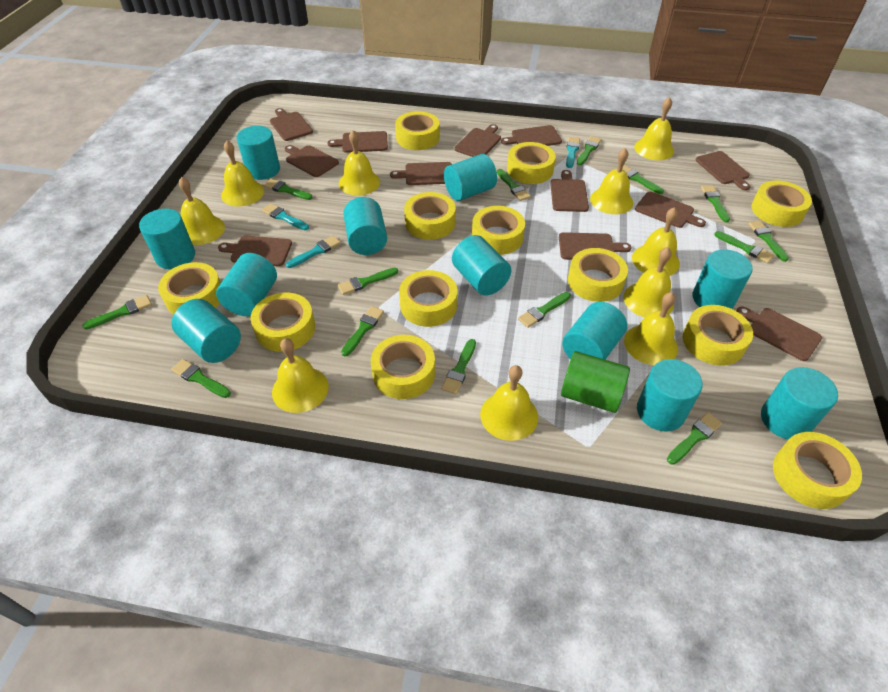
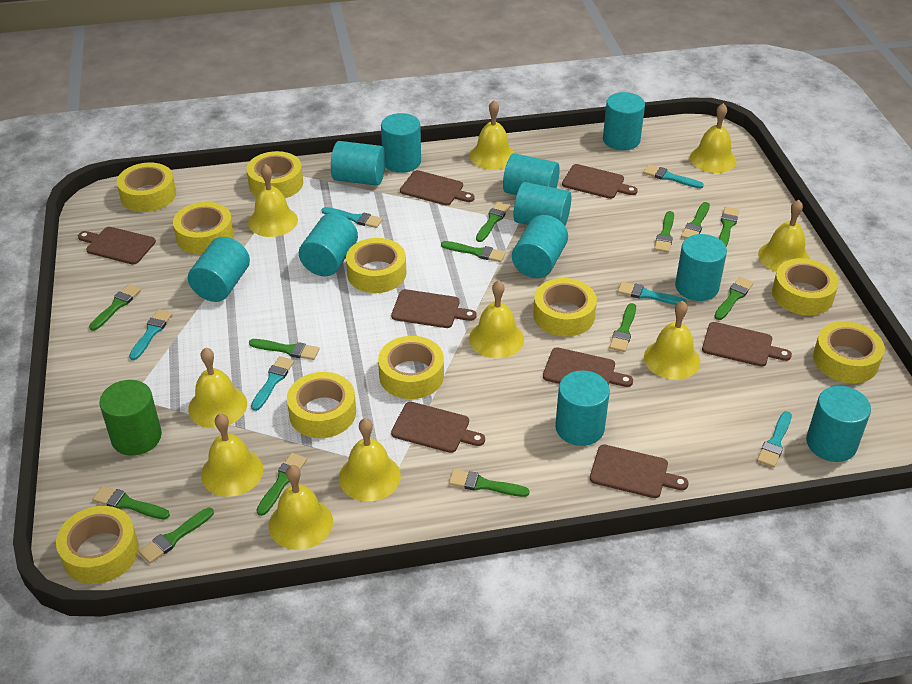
brown cutting board: [218,236,292,267] [270,108,313,141] [285,145,339,177] [327,131,388,153] [390,162,452,185] [454,124,501,157] [501,125,562,146] [550,170,589,212] [559,232,632,260] [635,191,706,228] [695,151,751,191] [737,306,822,361] = 12 -> [78,227,156,265] [391,289,477,328] [391,402,485,453] [400,170,475,205] [543,347,633,387] [562,164,638,199] [590,444,689,498] [702,322,792,367] = 8
green brush: [82,295,152,329] [171,359,231,398] [264,179,313,200] [338,268,398,295] [341,306,384,356] [442,339,476,394] [497,169,531,201] [518,292,571,328] [577,136,602,165] [622,165,664,194] [667,412,722,465] [701,185,730,222] [714,231,774,263] [748,220,789,262] = 14 -> [89,284,141,331] [92,486,170,520] [138,508,214,564] [249,339,319,360] [257,453,307,516] [441,241,506,262] [449,469,530,497] [476,202,510,242] [609,303,636,352] [654,211,674,253] [681,202,710,239] [714,277,754,320] [719,207,739,247] = 13
turquoise brush: [262,204,309,230] [286,236,341,268] [566,137,580,168] = 3 -> [129,309,172,360] [251,356,294,411] [321,207,383,228] [618,282,687,305] [643,165,704,189] [757,411,792,468] = 6
yellow tape: [158,262,221,315] [251,292,315,352] [371,335,435,399] [395,111,440,150] [399,270,457,327] [404,192,456,240] [472,206,525,255] [507,142,556,184] [568,248,628,302] [683,305,753,366] [751,181,812,227] [773,432,862,509] = 12 -> [56,506,139,584] [117,162,176,212] [173,202,234,255] [246,151,303,198] [287,372,356,438] [346,238,406,293] [378,336,444,399] [533,278,597,337] [772,258,839,315] [813,321,885,383] = 10

